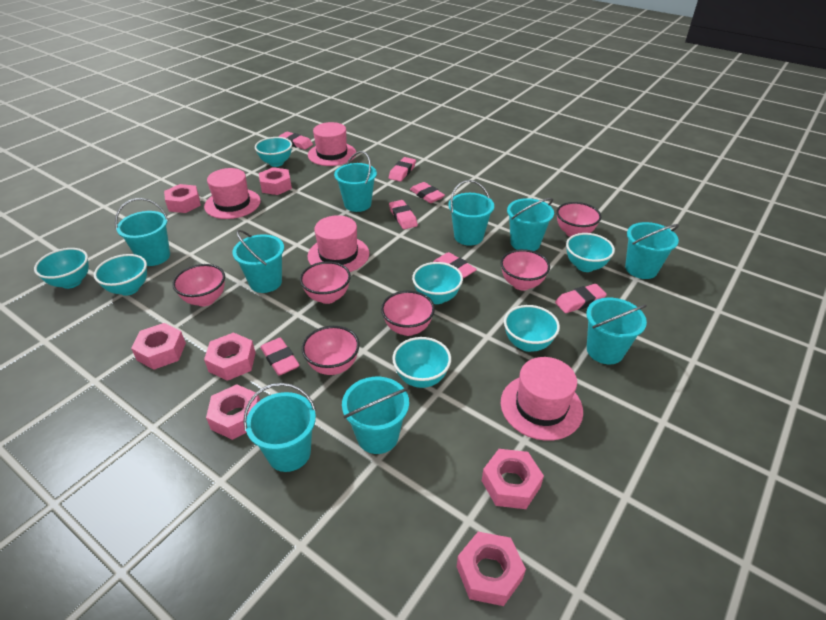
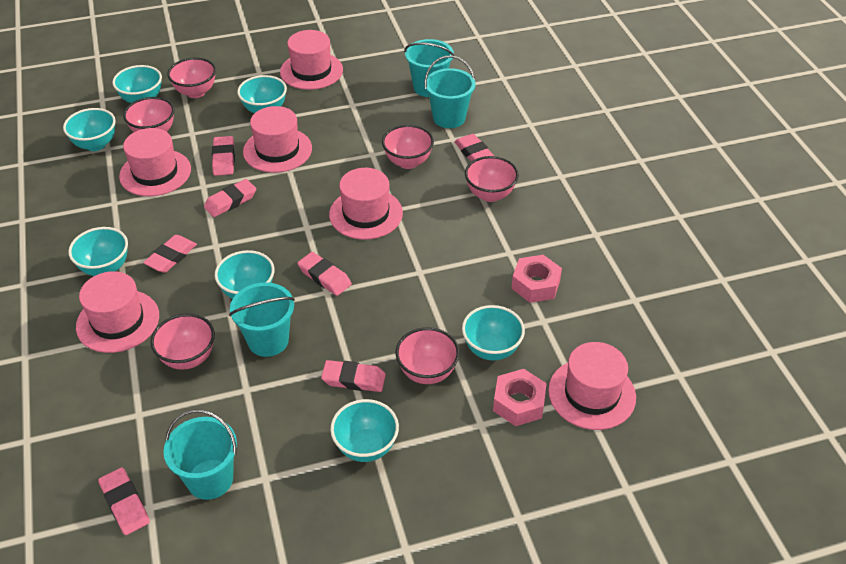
pink hat: [204,168,261,219] [307,215,369,272] [308,122,356,166] [501,357,583,441] = 4 -> [76,271,159,353] [119,128,191,196] [243,106,312,173] [280,30,343,90] [329,168,403,240] [548,342,636,430] = 6
pink nut: [131,323,186,370] [164,184,201,213] [204,332,256,381] [206,384,260,440] [259,167,292,195] [457,532,526,606] [482,449,544,509] = 7 -> [493,369,547,426] [511,255,562,303] = 2
turquoise bucket: [115,198,170,266] [232,230,284,293] [243,383,316,472] [334,151,377,212] [342,377,409,454] [448,180,494,246] [507,198,554,251] [586,298,647,364] [625,222,679,279] = 9 -> [163,409,237,500] [229,282,295,357] [404,39,454,97] [424,56,475,128] = 4

